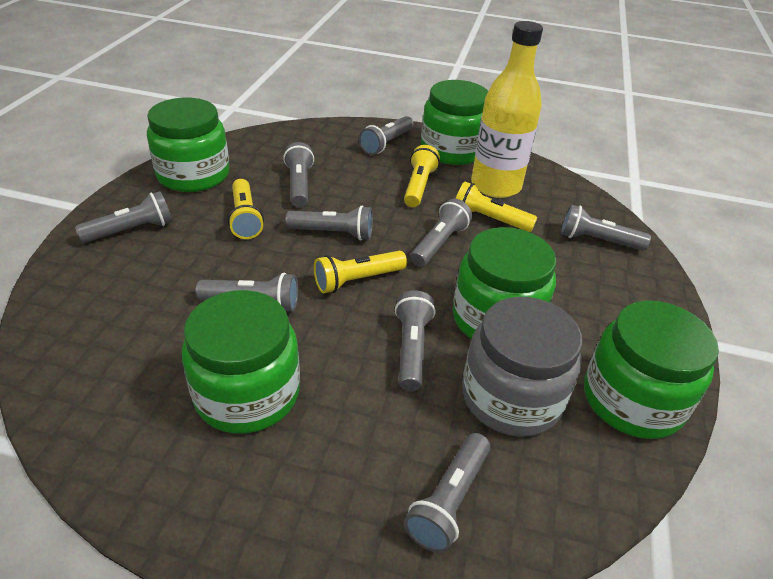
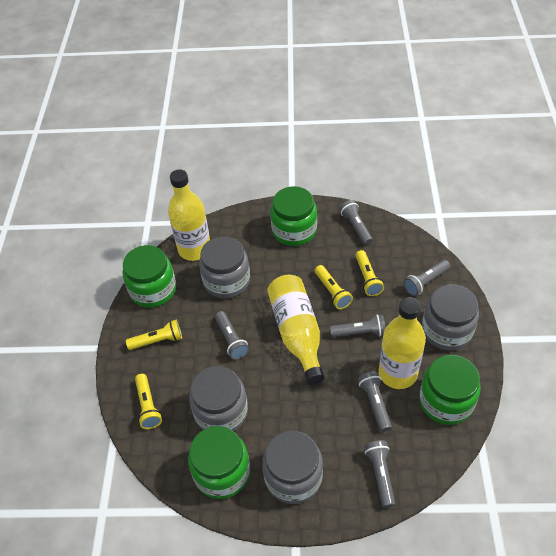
green jar: [147,98,229,192] [182,290,300,434] [421,80,488,165] [453,227,556,339] [584,300,719,439] = 5 -> [123,245,176,308] [188,426,250,499] [270,186,317,246] [419,355,481,425] = 4
grey flashlight: [75,191,172,243] [196,273,298,311] [283,142,314,207] [285,206,373,241] [359,116,413,155] [395,290,436,391] [404,433,490,553] [410,199,472,267] [561,205,651,251] = 9 -> [215,311,249,360] [330,314,386,337] [339,200,373,245] [358,371,392,432] [364,440,395,508] [403,260,450,296] = 6
grey jar: [462,297,582,437] = 1 -> [189,366,248,431] [199,236,250,298] [262,431,323,504] [422,284,479,350] = 4
yellow bottle: [471,21,543,198] = 1 -> [168,169,210,261] [267,275,325,385] [379,297,426,389] = 3

